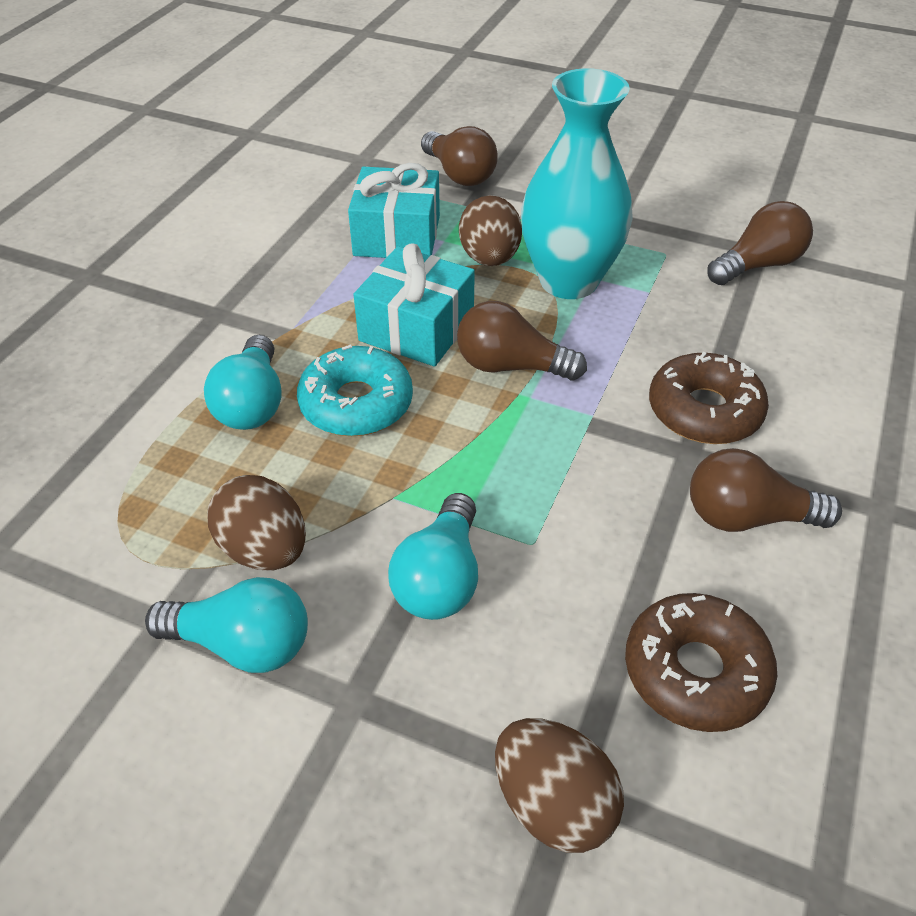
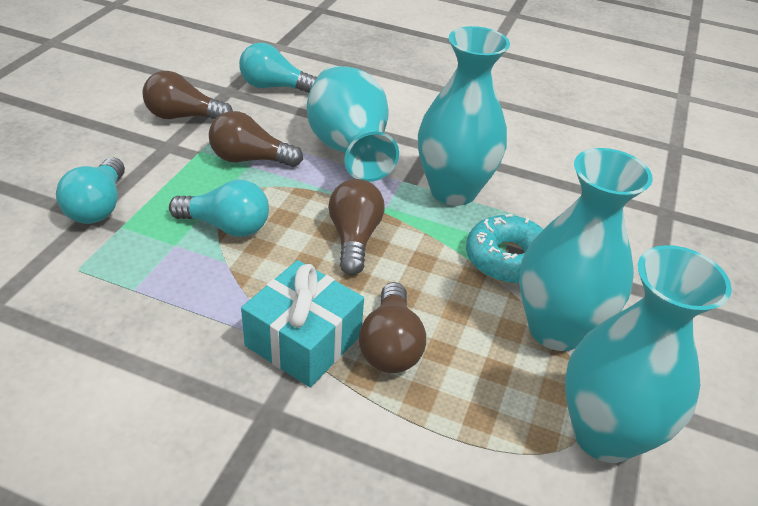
brown donut: [625,593,777,732] [649,352,769,444] = 2 -> none = 0
brown egg: [207,475,306,570] [459,196,522,266] [495,718,624,853] = 3 -> none = 0
turquoise gift: [348,163,440,258] [353,243,475,367] = 2 -> [241,260,364,387] = 1
turquoise vase: [521,68,633,299] = 1 -> [307,66,399,182] [418,26,510,206] [519,148,653,351] [565,245,732,463] = 4

